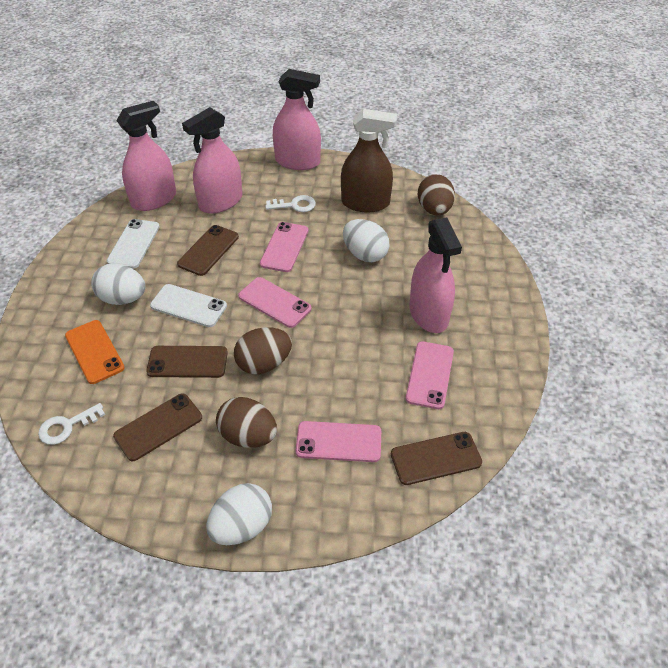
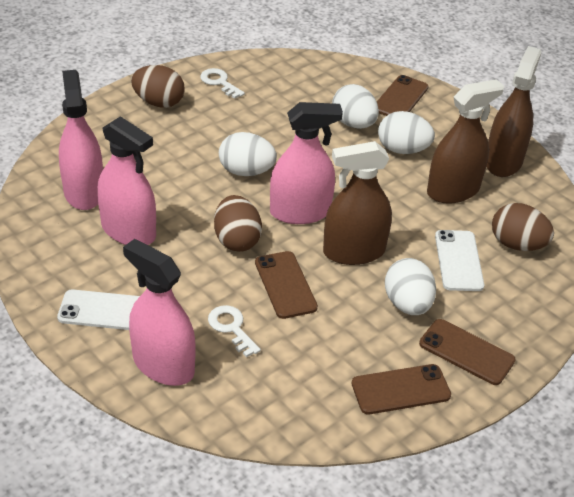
brown spray bottle: [341,109,397,212] = 1 -> [323,141,392,265] [427,79,504,204] [486,46,542,177] = 3
orange phone: [65,320,125,384] = 1 -> none = 0
pink phone: [238,277,312,328] [260,222,308,272] [295,421,381,462] [406,341,454,409] = 4 -> none = 0
white egg: [91,263,145,305] [206,483,272,545] [343,219,390,262] = 3 -> [219,132,277,176] [332,84,379,129] [378,111,435,154] [385,258,436,315] = 4

